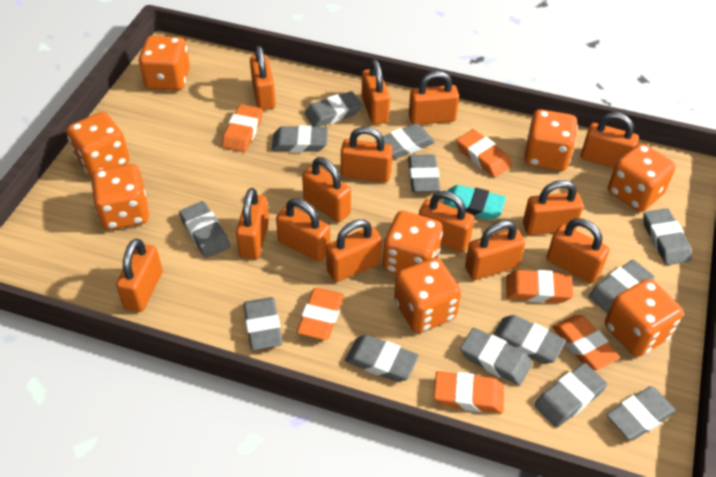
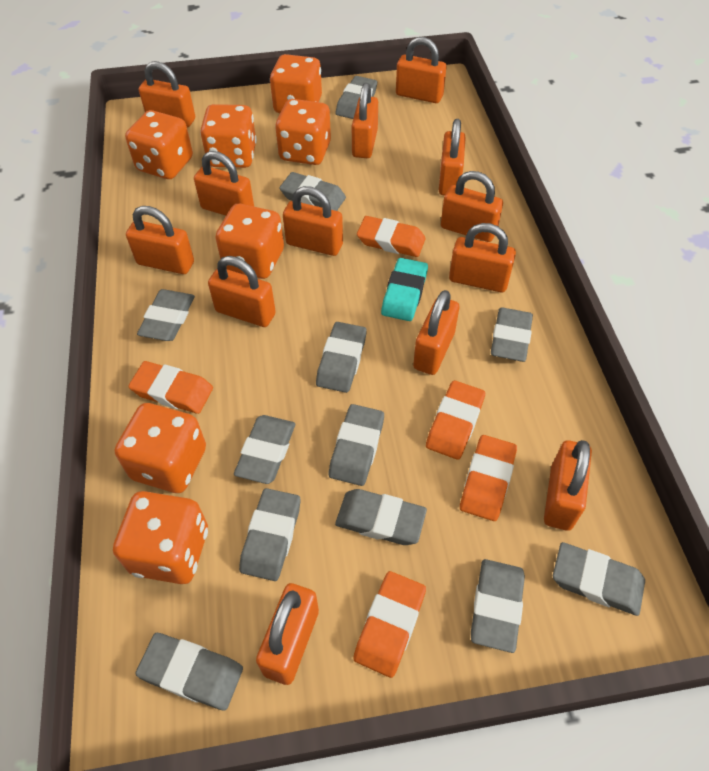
grey eraser: [179,201,230,258] [243,297,283,350] [272,125,328,152] [305,91,362,127] [345,335,419,382] [383,124,435,159] [408,155,440,193] [460,328,532,386] [493,315,566,364] [535,363,607,427] [589,260,654,314] [606,386,677,441] [643,208,692,265] = 13 -> [135,633,243,711] [137,289,195,341] [234,415,295,484] [239,488,300,581] [279,172,346,211] [316,322,367,393] [329,404,384,486] [335,76,377,119] [335,489,427,545] [471,559,525,653] [491,307,533,362] [553,542,645,616] = 12
orange dice: [67,112,130,177] [91,164,149,230] [139,36,190,91] [383,211,443,274] [394,258,461,333] [524,109,578,171] [605,279,683,357] [608,143,676,212] = 8 -> [113,491,208,584] [115,403,206,493] [125,110,193,179] [200,104,257,168] [216,204,284,279] [270,54,322,113] [275,99,331,165] = 7
orange eraser: [222,104,263,152] [297,288,344,340] [434,371,504,413] [456,129,512,177] [506,270,573,303] [553,315,620,371] = 6 -> [128,361,213,414] [353,571,426,678] [357,216,426,257] [426,380,485,460] [460,435,517,521] = 5
orange padlock: [116,239,163,312] [236,188,269,259] [250,46,276,110] [276,198,330,262] [302,157,351,222] [326,219,382,282] [341,127,393,182] [362,59,390,125] [409,71,459,125] [419,191,474,252] [465,220,525,280] [523,180,583,235] [547,218,610,283] [581,112,639,168] = 14 -> [126,206,194,274] [139,61,195,127] [194,151,254,216] [208,256,276,327] [256,583,319,685] [283,186,343,256] [352,83,378,158] [396,37,446,103] [413,290,459,375] [439,119,466,195] [441,171,503,242] [449,223,516,292] [544,440,592,531] = 13

